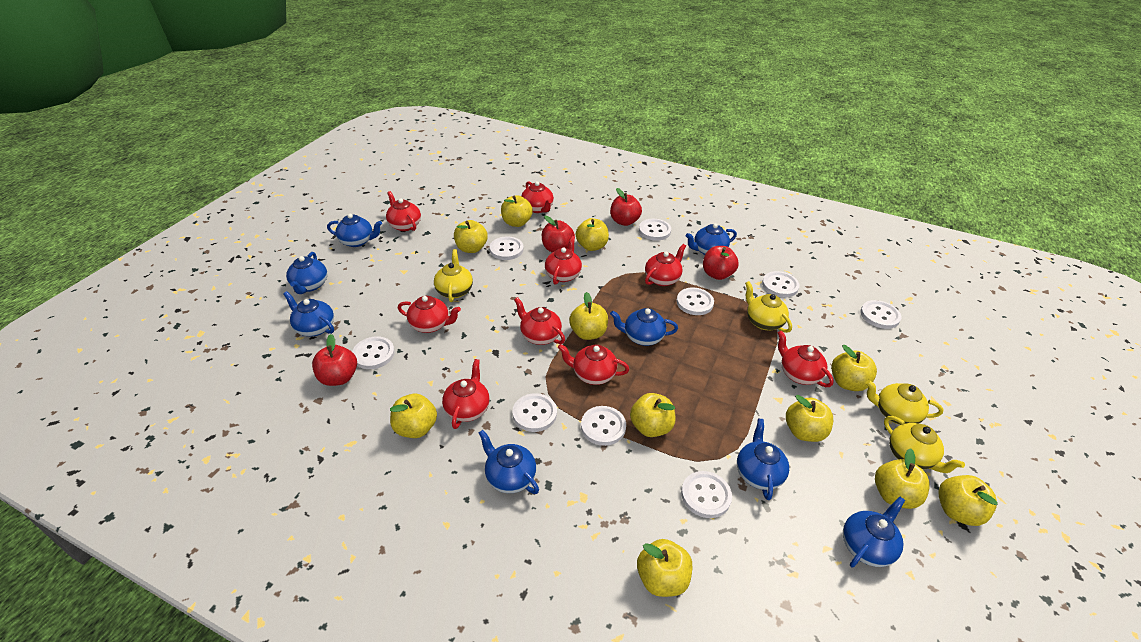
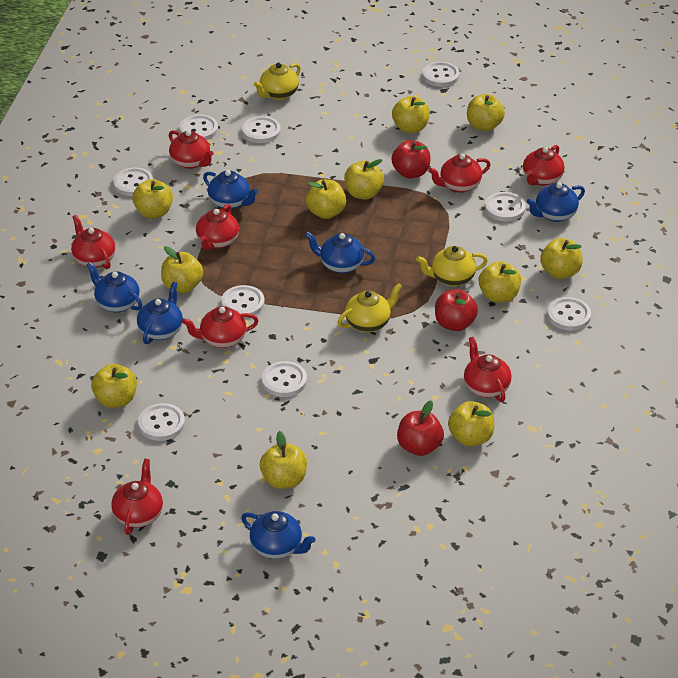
blue teapot: [283,291,334,336] [286,252,327,294] [327,214,382,247] [479,430,539,494] [610,308,678,346] [686,223,737,255] [737,419,789,500] [843,496,905,568] = 8 -> [87,262,143,313] [137,282,183,344] [203,170,258,209] [241,511,316,559] [305,232,375,273] [526,182,585,222] = 6
red apple: [312,334,357,386] [542,216,575,253] [610,188,642,226] [703,246,739,280] = 4 -> [391,140,430,179] [397,400,444,456] [435,289,478,331] = 3
red teapot: [386,191,421,231] [398,296,461,333] [442,359,490,429] [514,297,565,345] [521,181,554,213] [545,236,582,285] [558,344,629,385] [645,244,686,286] [778,331,834,387] = 9 -> [71,215,116,269] [111,459,163,535] [169,130,214,169] [182,306,258,348] [196,204,239,250] [428,154,491,193] [464,337,512,402] [523,145,565,186] = 8
yellow teapot: [434,249,473,302] [745,281,792,333] [866,380,943,425] [884,416,965,473] = 4 -> [254,63,301,100] [338,283,402,332] [416,246,488,286] = 3

